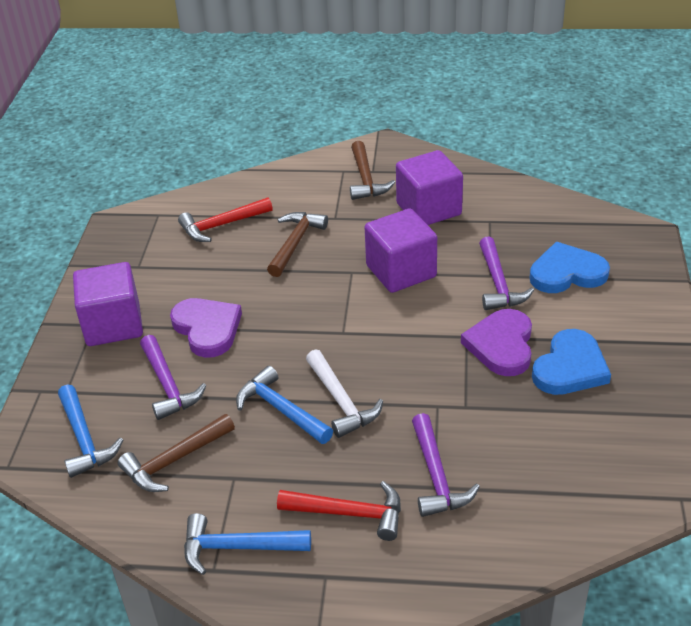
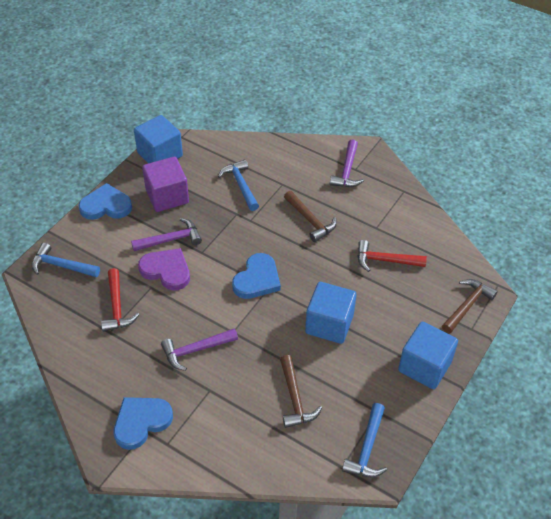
blue cube: none = 0 -> [134,115,183,163] [305,282,356,344] [398,322,458,389] = 3
blue heart: [530,242,610,293] [532,329,611,395] = 2 -> [79,183,132,220] [114,397,173,450] [232,253,281,299] = 3
purple cube: [73,262,143,346] [365,209,437,293] [396,150,463,225] = 3 -> [142,157,189,212] = 1
purple heart: [170,298,242,358] [461,309,532,376] = 2 -> [138,248,190,291] = 1
white hammer: [306,349,383,438] = 1 -> none = 0

